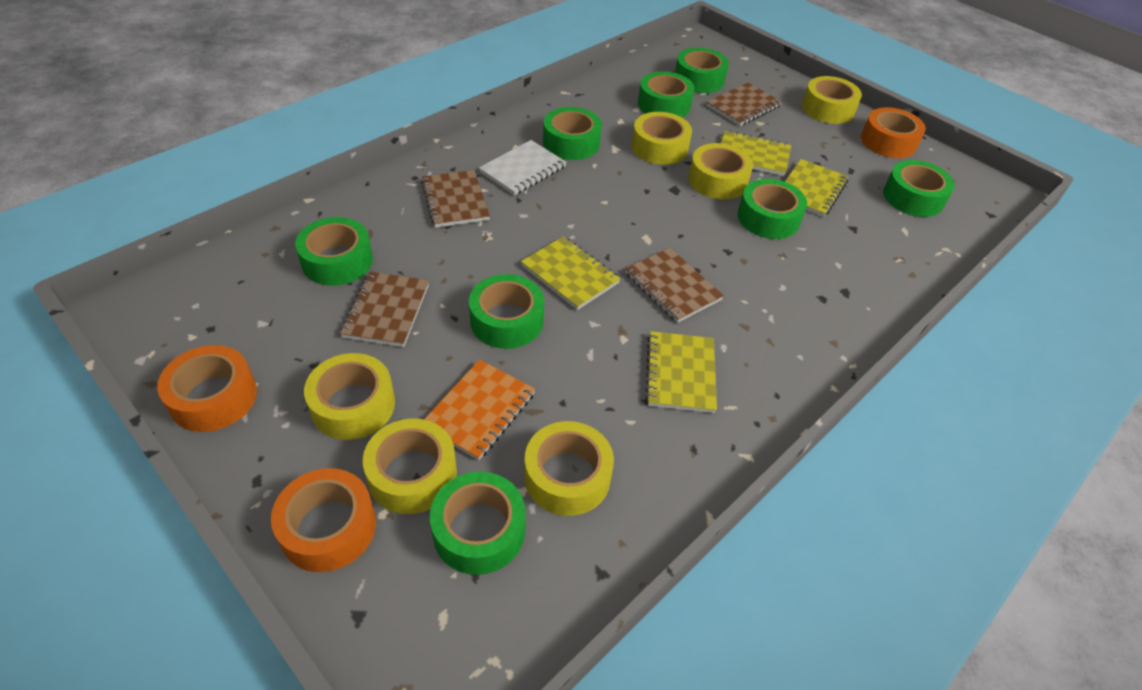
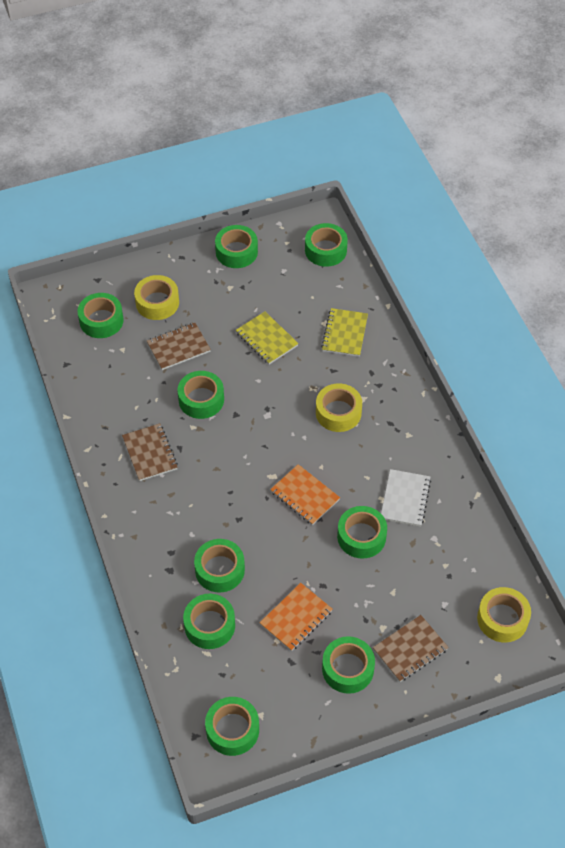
brown notebook: [340,271,429,347] [421,170,490,228] [625,248,724,323] [706,83,782,126] = 4 -> [122,423,178,481] [147,323,211,370] [373,615,449,682] = 3
green tape: [295,217,373,286] [430,472,526,575] [469,274,544,349] [543,107,602,160] [638,71,694,117] [675,48,729,93] [738,179,807,239] [883,160,955,217] = 8 -> [77,293,124,338] [177,371,224,419] [183,594,235,649] [194,539,245,593] [205,697,259,756] [215,225,258,268] [305,223,348,267] [322,636,375,694] [337,506,387,559] = 9
orange notebook: [424,359,535,460] = 1 -> [260,583,333,651] [270,464,340,525] = 2
orange tape: [157,345,257,432] [271,468,376,572] [861,107,926,158] = 3 -> none = 0
yellow notebook: [521,236,621,310] [645,331,717,413] [721,130,791,176] [785,159,848,217] = 4 -> [236,312,299,365] [321,308,368,357] = 2
yellow tape: [304,353,395,440] [363,418,457,514] [524,421,614,516] [632,112,692,165] [688,143,753,199] [802,76,862,124] = 6 -> [134,275,179,320] [316,383,362,432] [477,587,531,642] = 3

